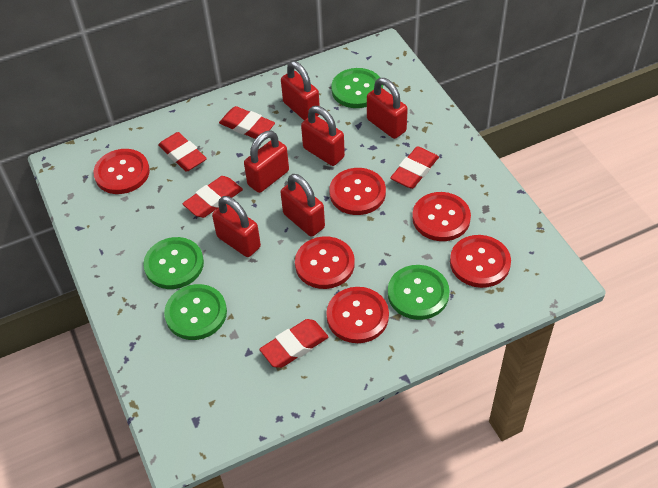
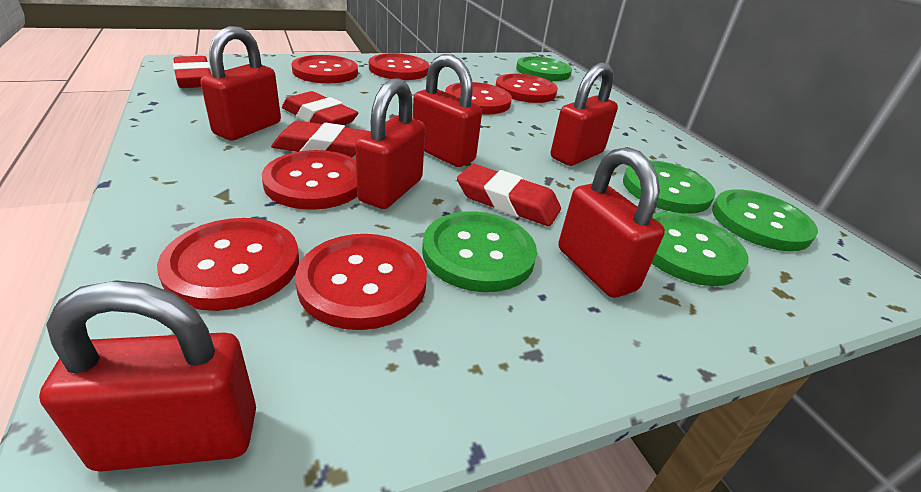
green button: [143,237,204,289] [164,284,227,340] [331,68,383,108] [388,265,450,320] = 4 -> [422,211,537,292] [516,56,572,81] [623,160,716,214] [652,212,749,286] [712,189,818,251] = 5
red button: [93,149,150,194] [295,236,355,289] [326,287,389,343] [329,168,386,215] [412,192,471,241] [450,235,511,288] = 6 -> [157,218,299,311] [262,150,357,210] [291,55,358,83] [296,234,427,330] [369,53,429,80] [445,82,512,115] [495,74,558,103] = 7
red eraser: [158,132,207,172] [183,176,243,218] [219,106,275,139] [259,319,328,368] [390,146,439,189] = 5 -> [173,56,212,88] [271,121,370,157] [282,91,358,125] [457,164,561,226] = 4

